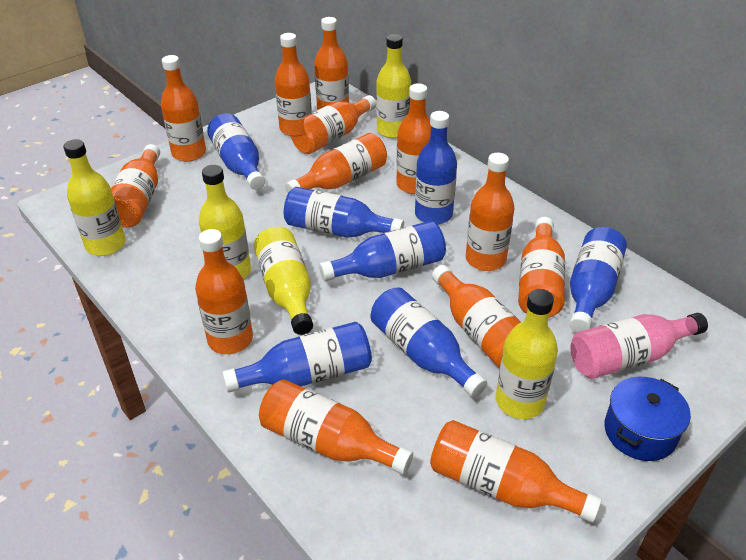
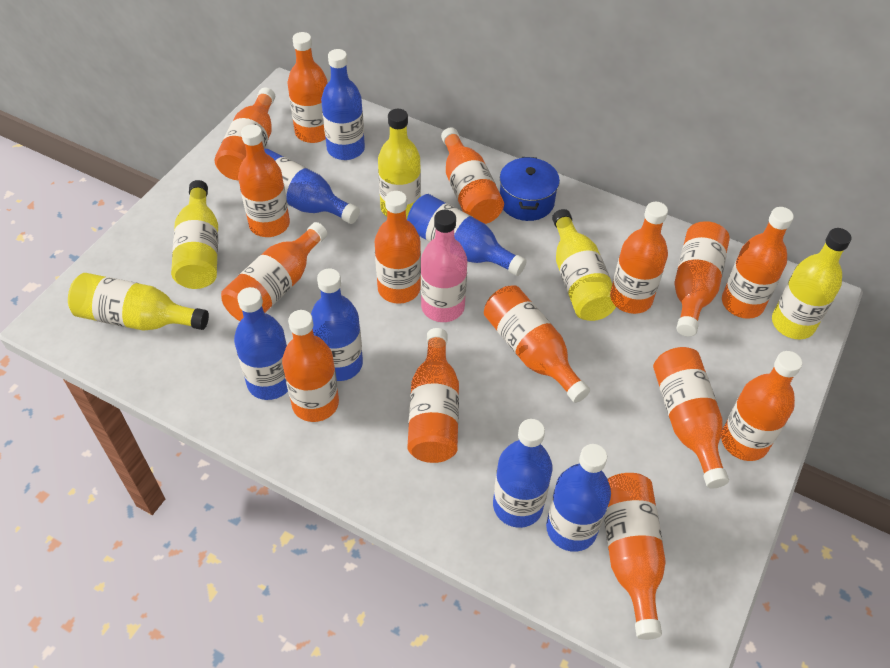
orange bottle: [111,144,160,227] [161,55,206,162] [195,229,253,354] [259,379,413,475] [275,33,312,136] [285,133,387,193] [290,95,376,154] [314,17,349,110] [396,83,431,194] [430,420,602,523] [432,265,521,368] [466,153,514,271] [518,217,565,317] = 13 -> [215,87,275,181] [221,222,327,321] [238,125,290,237] [282,310,339,422] [288,32,327,143] [375,191,421,304] [407,328,459,463] [441,127,504,224] [484,285,590,403] [604,473,666,640] [613,202,668,314] [653,347,729,488] [675,221,730,337] [721,351,802,461] [722,207,794,319] = 15

